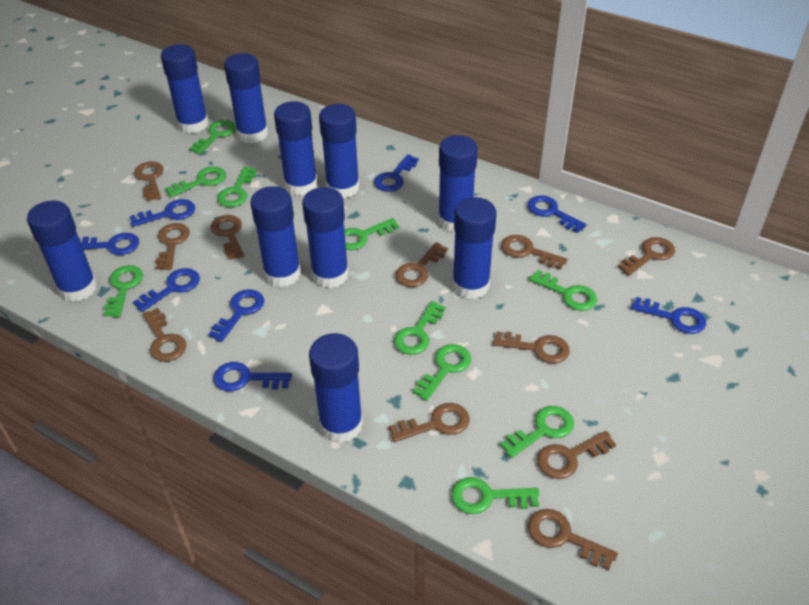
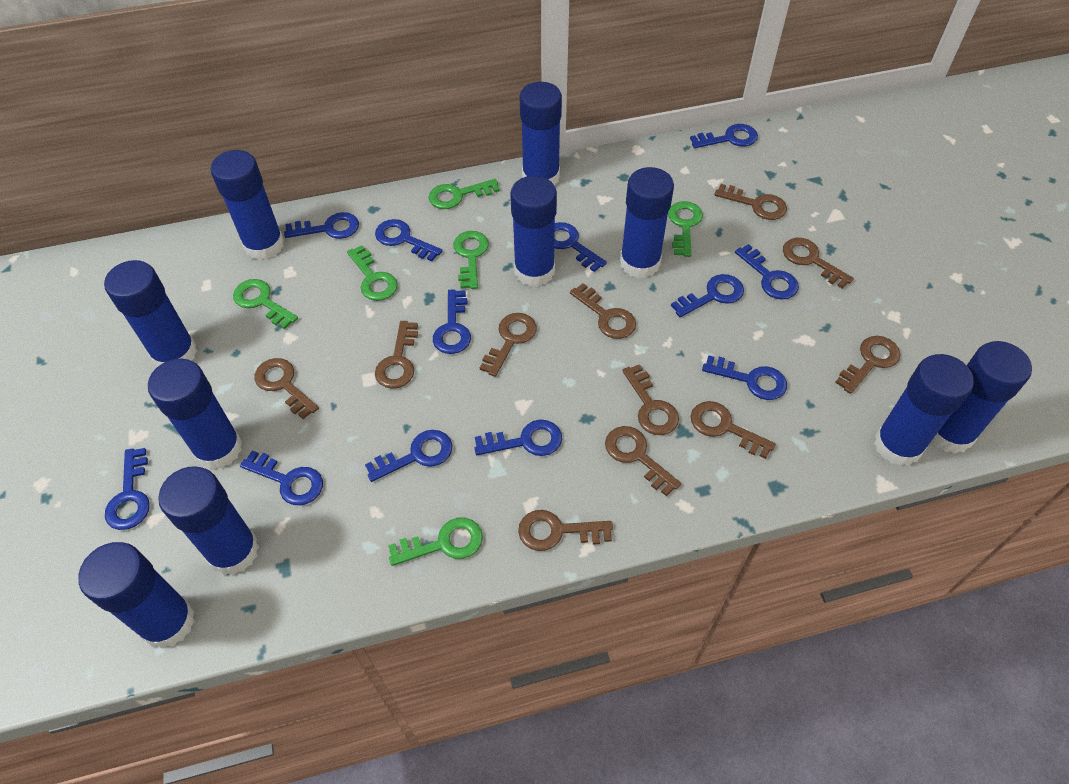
blue key: [79,233,139,255] [130,199,195,227] [133,268,200,312] [208,289,264,342] [213,362,292,391] [374,154,419,192] [527,195,587,232] [631,297,706,334] = 8 -> [105,448,150,530] [240,450,323,505] [284,212,359,239] [365,430,452,482] [375,219,442,261] [433,289,471,354] [474,420,562,456] [554,222,607,272] [671,274,744,317] [690,124,758,148] [702,355,787,400] [735,244,799,300] = 12
green key: [104,265,143,317] [165,167,226,197] [190,120,236,154] [217,166,257,207] [344,218,399,250] [394,301,445,355] [413,344,471,401] [451,477,539,514] [500,406,574,458] [529,270,597,311] = 10 -> [233,279,298,329] [347,245,398,301] [388,518,483,566] [429,179,500,209] [453,231,489,289] [668,201,703,257] = 6

